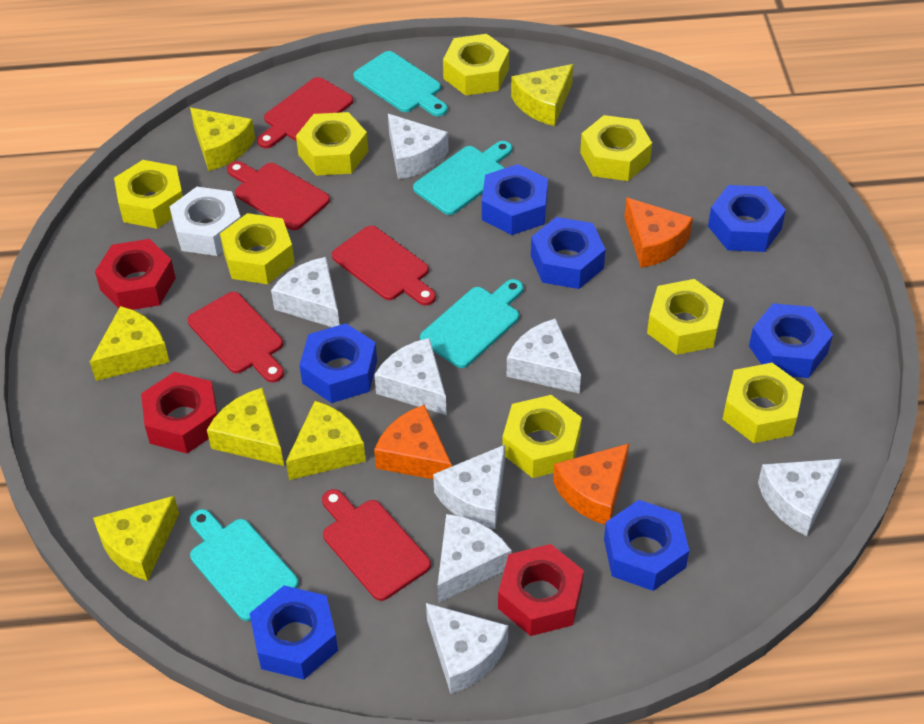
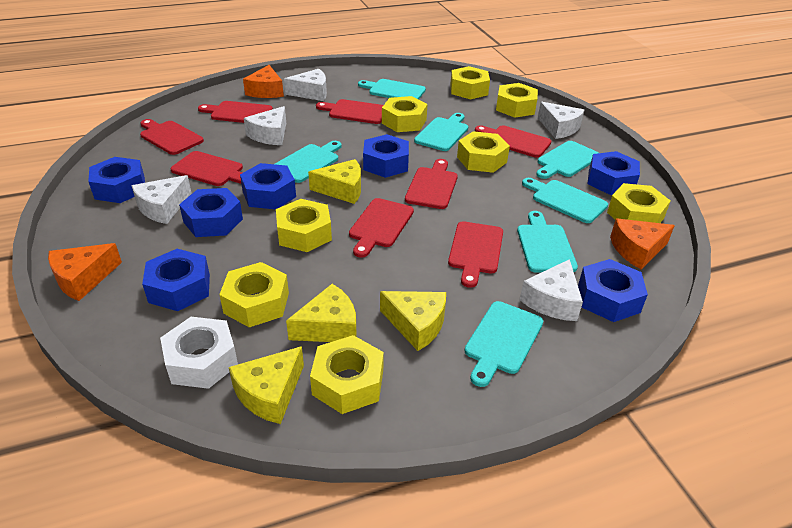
red cutting board: [188,292,284,382] [227,161,330,230] [257,77,353,148] [322,489,431,601] [332,226,436,306] = 5 -> [140,119,204,155] [171,151,243,186] [198,101,273,123] [316,99,383,124] [349,198,414,258] [405,159,458,209] [448,221,503,288] [475,125,551,158] = 8
red nut: [95,239,176,310] [141,372,218,453] [498,544,584,636] = 3 -> none = 0
turquoise cutting board: [190,509,299,621] [353,51,448,117] [413,141,512,215] [420,279,523,368] = 4 -> [275,141,342,183] [358,79,426,100] [414,113,468,151] [464,301,543,387] [517,211,578,273] [522,178,608,223] [536,141,599,179] = 7
white cheese: [271,257,339,327] [374,338,447,415] [388,114,449,179] [426,603,508,694] [433,445,505,529] [437,514,512,603] [507,318,581,393] [758,459,842,536] = 8 -> [132,175,192,224] [244,106,286,145] [284,69,327,101] [520,259,583,321] [538,102,584,139] = 5
yellow cheese: [90,306,169,381] [93,496,179,581] [190,108,255,171] [207,387,284,466] [286,401,366,480] [511,64,573,126] = 6 -> [229,346,304,424] [286,284,356,342] [308,159,361,204] [380,291,446,351] = 4

